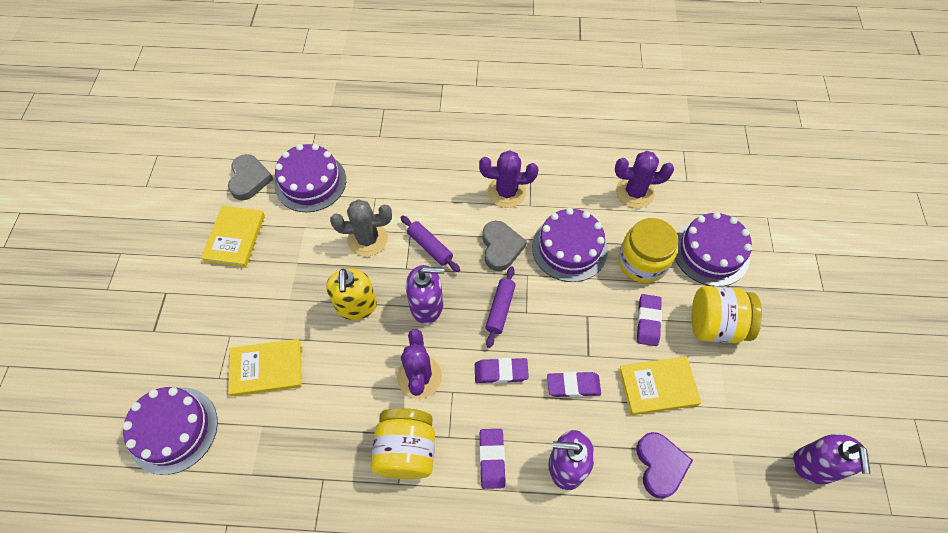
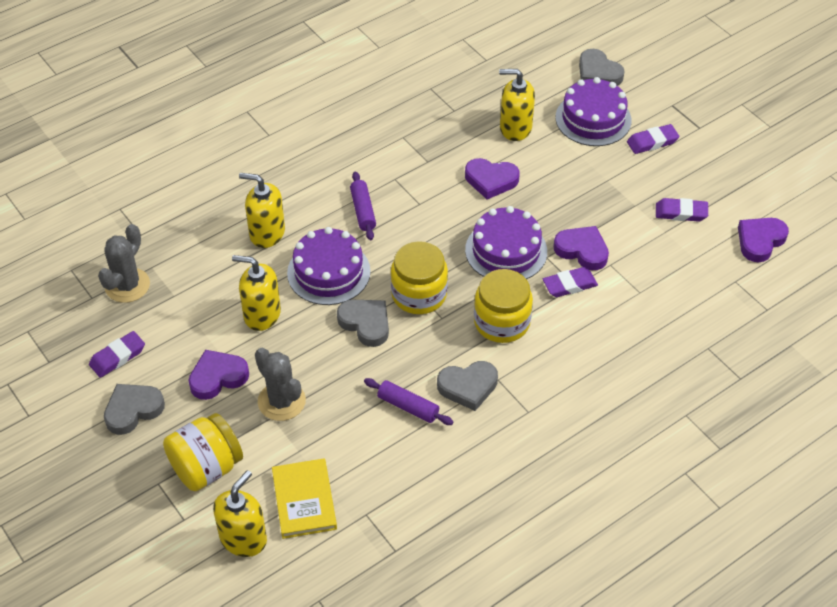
grey cactus: [330,199,392,257] = 1 -> [98,224,150,303] [255,348,306,421] = 2
grey heart: [228,154,273,200] [482,221,527,271] = 2 -> [104,384,165,435] [337,300,389,347] [437,361,498,411] [579,49,625,86] = 4
purple cactus: [397,329,442,399] [479,150,538,208] [615,151,674,208] = 3 -> none = 0
purple cake: [122,387,218,475] [274,144,346,212] [532,208,608,282] [675,212,752,286] = 4 -> [287,227,371,305] [465,206,547,279] [555,77,632,146] = 3
purple heart: [637,432,693,499] = 1 -> [188,350,249,400] [465,158,520,199] [554,226,609,270] [738,218,789,263] = 4
purple soap dispenser: [406,265,444,324] [549,430,595,490] [793,434,871,484] = 3 -> none = 0
yellow book: [201,206,265,268] [228,339,302,397] [618,356,702,415] = 3 -> [272,458,337,539] = 1
yellow soap dispenser: [326,269,377,320] = 1 -> [213,470,267,557] [232,255,281,331] [239,173,285,248] [499,69,535,141] = 4

